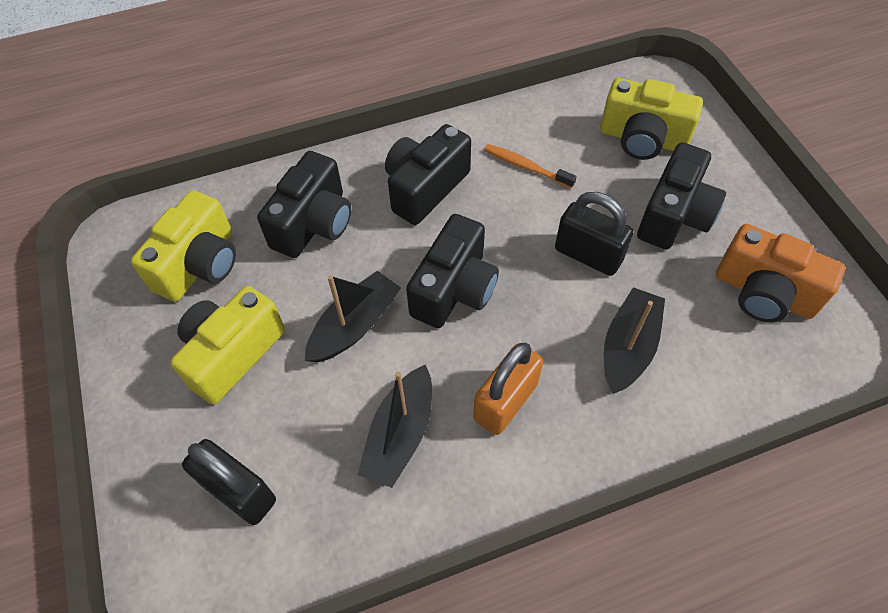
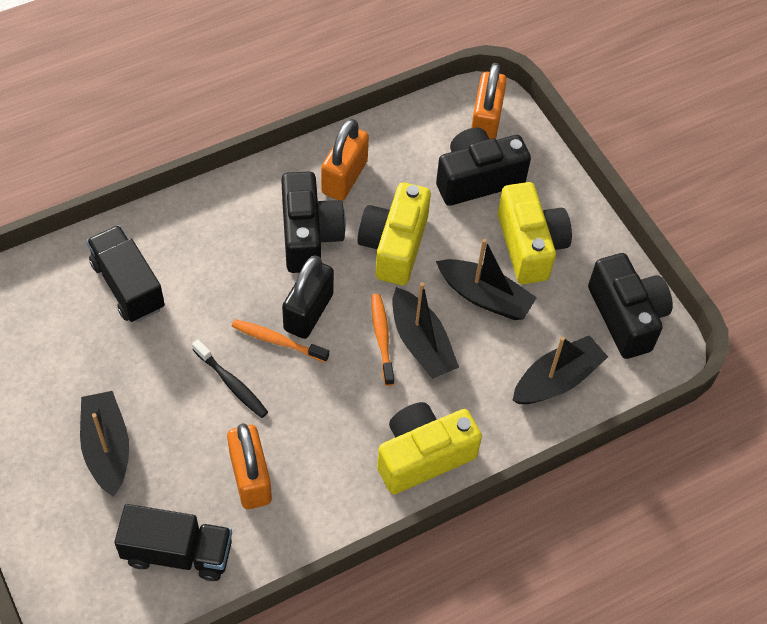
black boat: [305,271,401,362] [357,364,432,488] [604,287,665,394] = 3 -> [80,391,129,497] [392,282,459,379] [436,239,537,320] [512,335,608,404] = 4
black camera: [257,151,351,258] [385,124,471,225] [406,214,499,328] [637,142,726,249] = 4 -> [281,172,346,273] [436,128,531,206] [588,253,673,359] = 3
black padlock: [182,439,276,525] [555,192,633,276] = 2 -> [282,256,334,339] = 1
black toothbrush: none = 0 -> [192,340,268,418] = 1
black truck: none = 0 -> [87,225,165,322] [114,504,232,581] = 2
orange camera: [716,224,845,322] = 1 -> none = 0
orange padlock: [473,343,543,435] = 1 -> [227,423,272,509] [321,119,369,201] [471,63,507,139] = 3
orange toothbrush: [484,144,577,189] = 1 -> [231,319,329,362] [371,294,394,386] = 2

